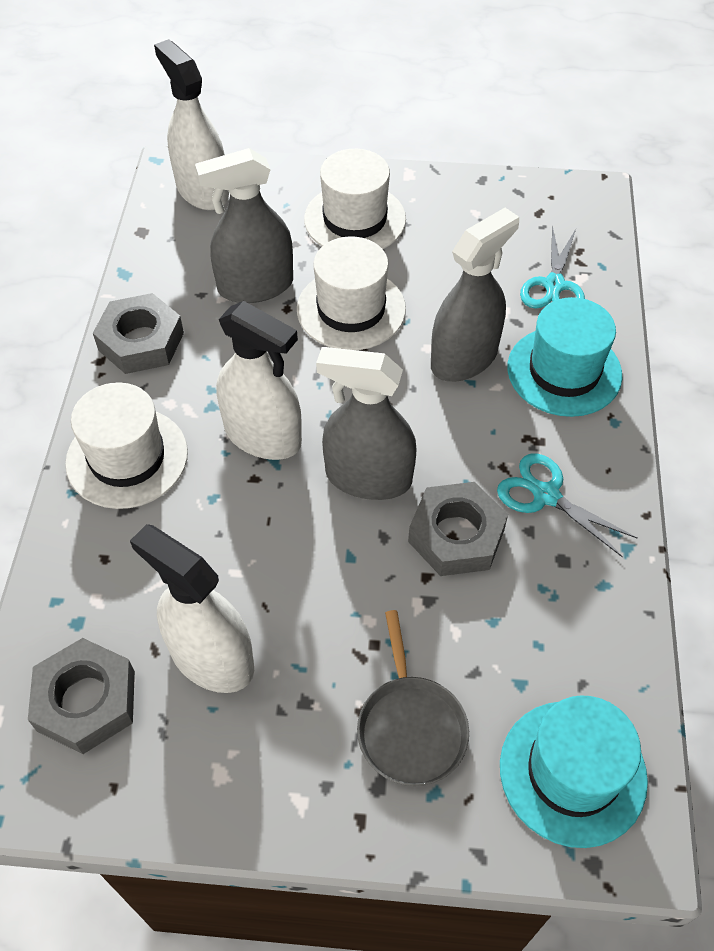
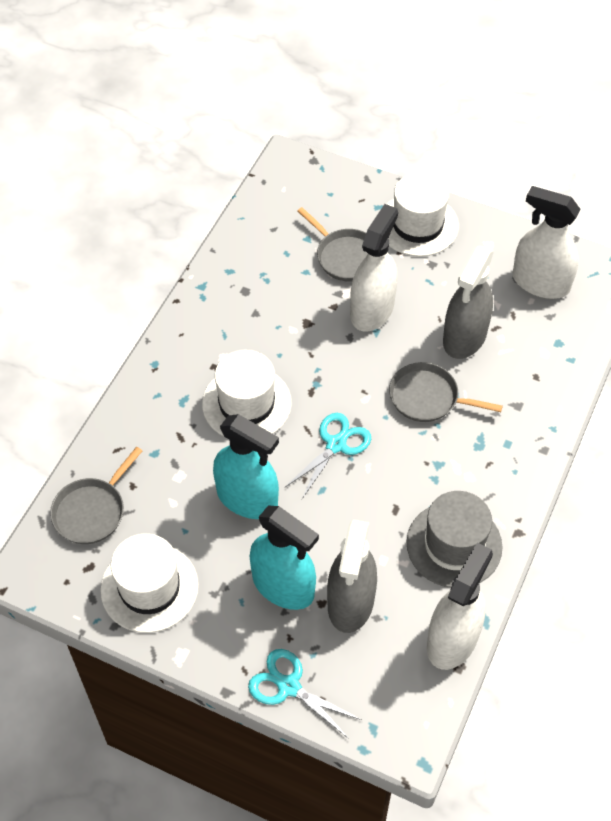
grey hat: none = 0 -> [406,491,503,588] = 1
grey nut: [28,638,135,754] [93,293,184,374] [408,482,508,576] = 3 -> none = 0
grey pan: [357,610,469,786] = 1 -> [50,447,142,544] [297,207,368,282] [389,362,503,422] = 3
grey spray bottle: [195,148,293,303] [316,347,416,500] [431,208,519,382] = 3 -> [327,520,377,633] [443,246,494,359] = 2
turquoise hat: [500,695,648,848] [507,297,623,417] = 2 -> none = 0
turquoise spray bottle: none = 0 -> [213,414,279,519] [250,506,319,610] = 2

